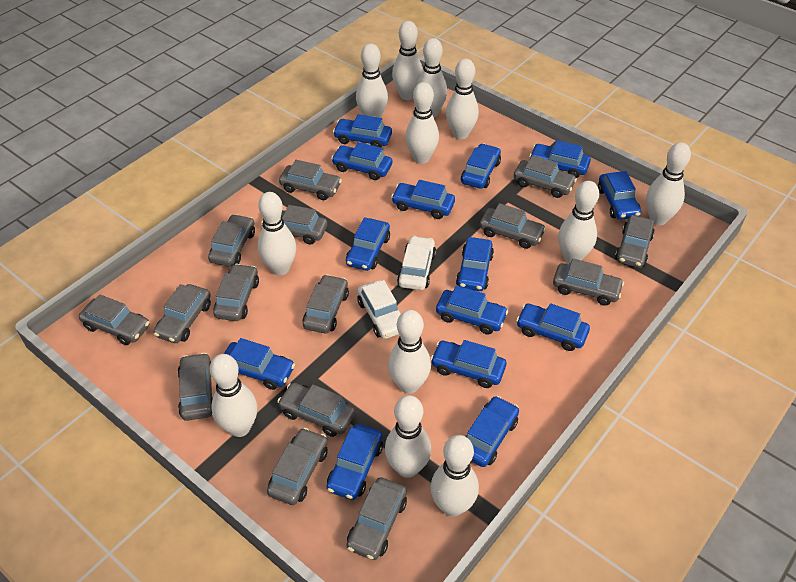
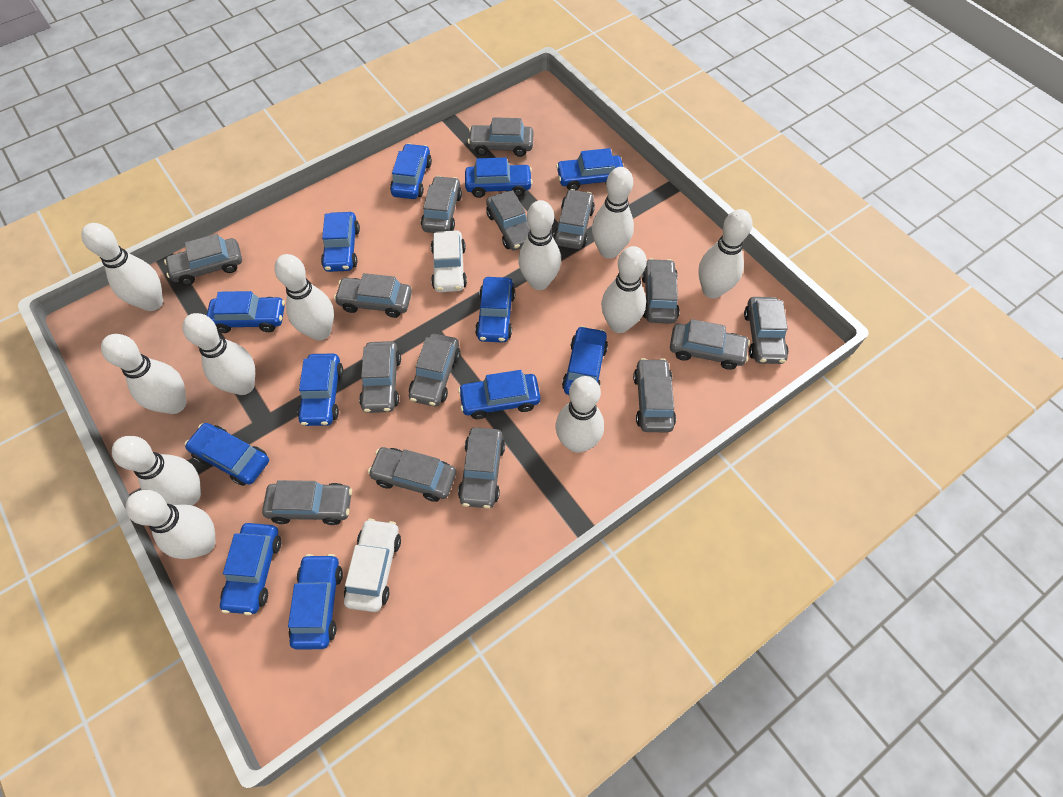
blue car: [224,338,295,390] [327,424,383,500] [331,142,392,180] [333,114,392,147] [346,217,390,271] [391,180,455,219] [431,340,506,388] [436,285,508,335] [456,237,494,291] [461,143,501,189] [465,396,519,467] [516,303,590,351] [529,140,591,178] [598,171,641,220] = 14 -> [185,423,269,486] [206,291,285,333] [220,523,281,615] [288,554,343,650] [298,354,344,426] [321,212,360,272] [390,143,432,199] [458,370,540,419] [465,157,533,198] [475,277,515,343] [556,148,623,190] [562,326,608,395] = 12
white bowling pin: [210,354,257,437] [258,192,296,276] [356,43,388,118] [385,395,431,478] [388,310,431,394] [392,21,423,100] [405,82,439,164] [416,38,447,118] [430,435,479,517] [446,59,479,139] [558,181,599,263] [646,142,691,225] = 12 -> [81,223,163,311] [101,334,186,414] [112,436,201,505] [125,490,216,559] [182,313,255,395] [274,254,334,341] [518,200,561,290] [556,376,604,453] [592,167,634,259] [601,246,647,333] [698,209,752,299] = 11

